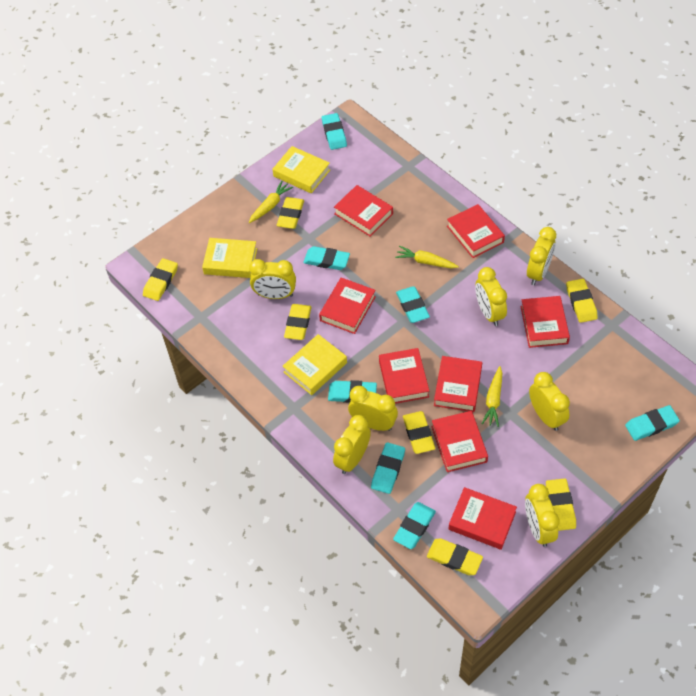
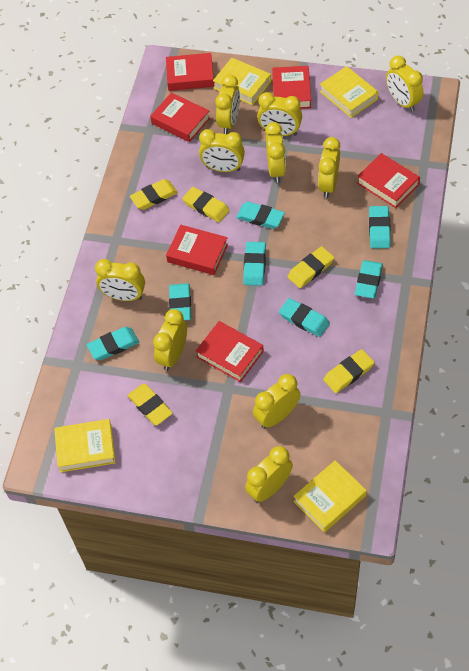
red book: [319,277,376,334] [334,185,393,237] [379,348,429,404] [432,411,488,472] [434,356,482,412] [447,204,505,258] [449,487,517,550] [520,296,570,348] = 8 -> [150,92,210,142] [166,53,214,91] [166,225,228,275] [196,321,264,382] [272,66,311,109] [357,153,420,208] = 6
yellow book: [202,238,257,278] [272,146,330,193] [283,334,347,395] = 3 -> [54,419,116,472] [213,58,271,105] [293,460,367,533] [320,66,378,118] = 4
yellow carrot: [249,181,293,223] [395,246,459,268] [481,366,502,427] = 3 -> none = 0
yellow clock: [249,259,296,299] [333,415,371,474] [348,386,398,431] [475,267,507,326] [525,484,560,547] [527,227,556,285] [529,372,570,431] = 7 -> [95,259,145,301] [153,309,187,371] [199,129,245,172] [216,74,240,134] [245,446,293,502] [253,374,300,429] [257,92,302,136] [265,122,286,183] [318,137,340,198] [386,56,423,112] = 10
yellow eraser: [143,258,178,301] [277,197,304,229] [284,304,312,340] [403,411,435,454] [427,538,483,575] [546,478,576,531] [566,279,598,323] = 7 -> [128,384,173,425] [130,179,178,210] [182,187,230,222] [288,246,334,288] [323,349,374,393] = 5

